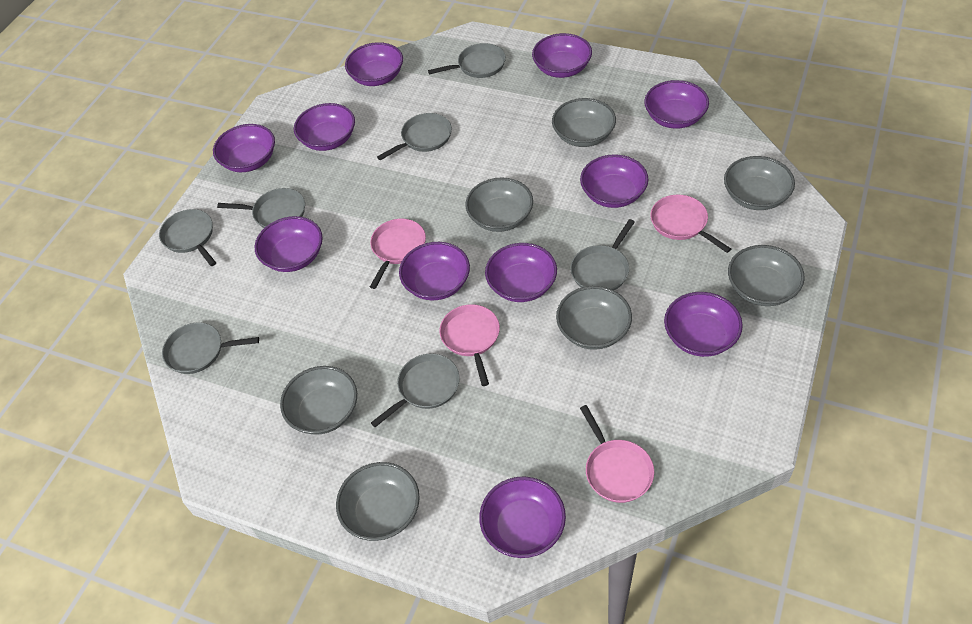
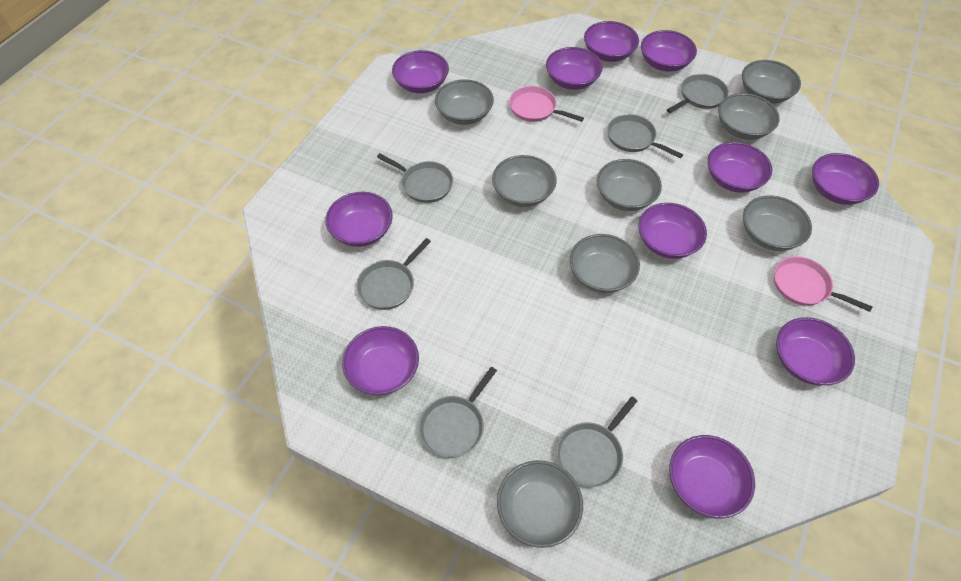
grey bowl: [280,366,357,435] [336,462,420,541] [466,177,533,232] [552,98,616,147] [556,286,632,350] [724,156,795,210] [728,245,805,306] = 7 -> [435,79,494,125] [492,155,557,207] [497,460,583,548] [570,234,640,293] [597,159,662,211] [718,93,780,140] [742,60,801,104] [743,195,812,251] = 8
grey pan: [159,209,216,266] [162,323,259,374] [217,188,305,228] [371,354,460,427] [377,113,452,160] [428,43,506,78] [570,219,635,290] = 7 -> [356,238,431,310] [377,153,453,203] [419,367,497,458] [556,396,637,487] [607,114,683,158] [667,74,729,113] = 6
pink pan: [370,219,426,289] [439,304,500,386] [580,405,654,503] [650,195,731,253] = 4 -> [509,86,584,122] [774,256,872,312] = 2

